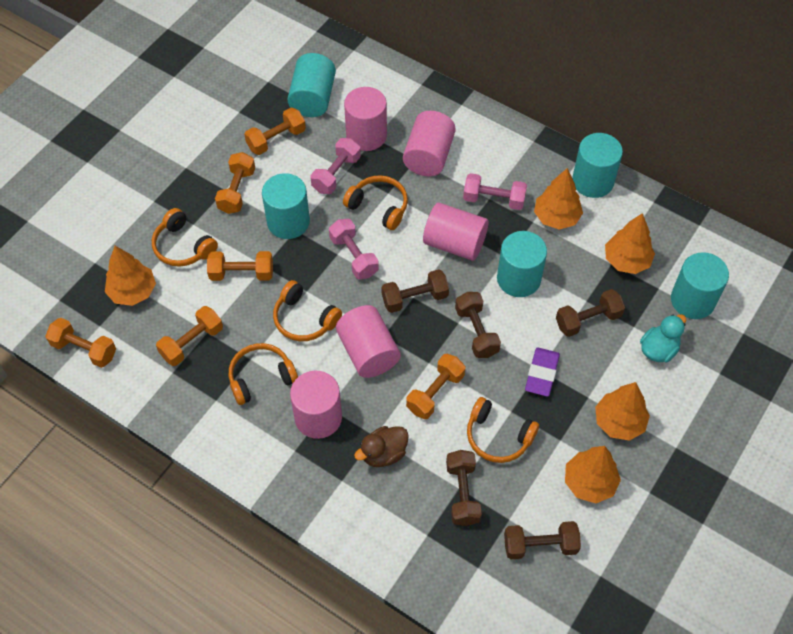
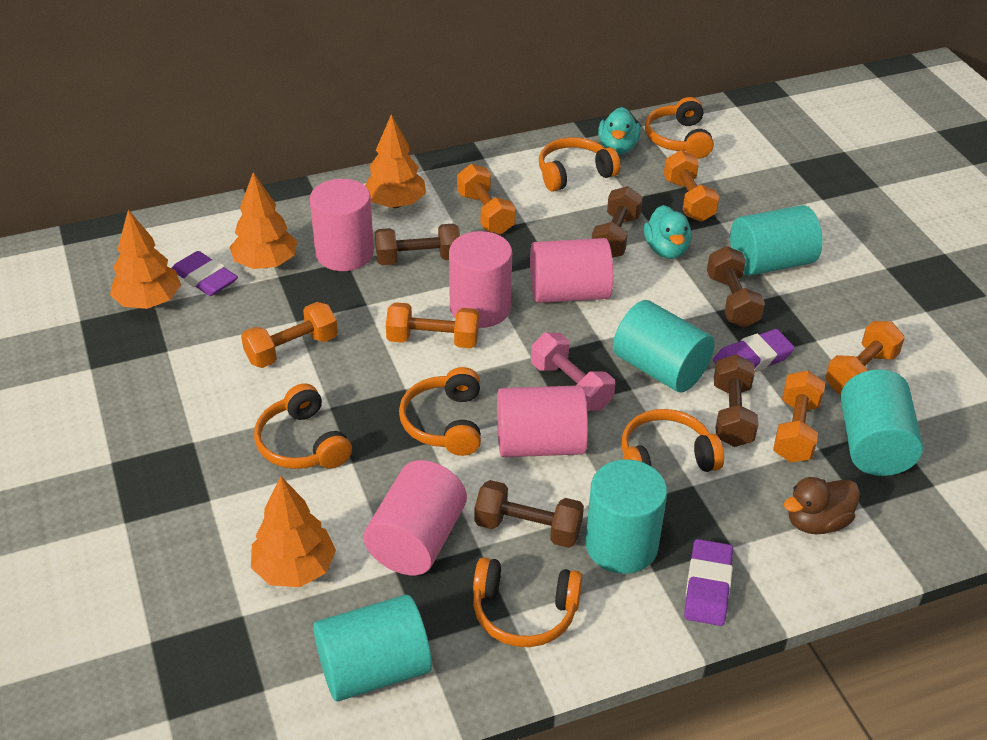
orange headphones: [152,208,218,267] [229,343,298,405] [273,280,342,341] [343,175,408,230] [467,397,539,463] = 5 -> [254,383,352,469] [399,367,481,456] [473,557,582,647] [539,137,620,192] [621,409,724,472] [645,97,714,159] = 6
orange tree: [105,246,156,306] [534,168,583,230] [565,446,621,503] [595,382,650,441] [605,213,655,274] = 5 -> [110,210,181,309] [230,172,297,269] [251,477,336,587] [365,114,426,208] = 4
pink dumbbell: [310,138,361,194] [329,219,379,279] [463,173,527,210] = 3 -> [531,332,615,411] = 1
purple eraser: [525,347,560,397] = 1 -> [171,251,238,296] [684,539,733,626] [713,329,795,372] = 3
turquoise duck: [640,314,686,363] = 1 -> [598,107,641,154] [644,205,691,259] = 2

